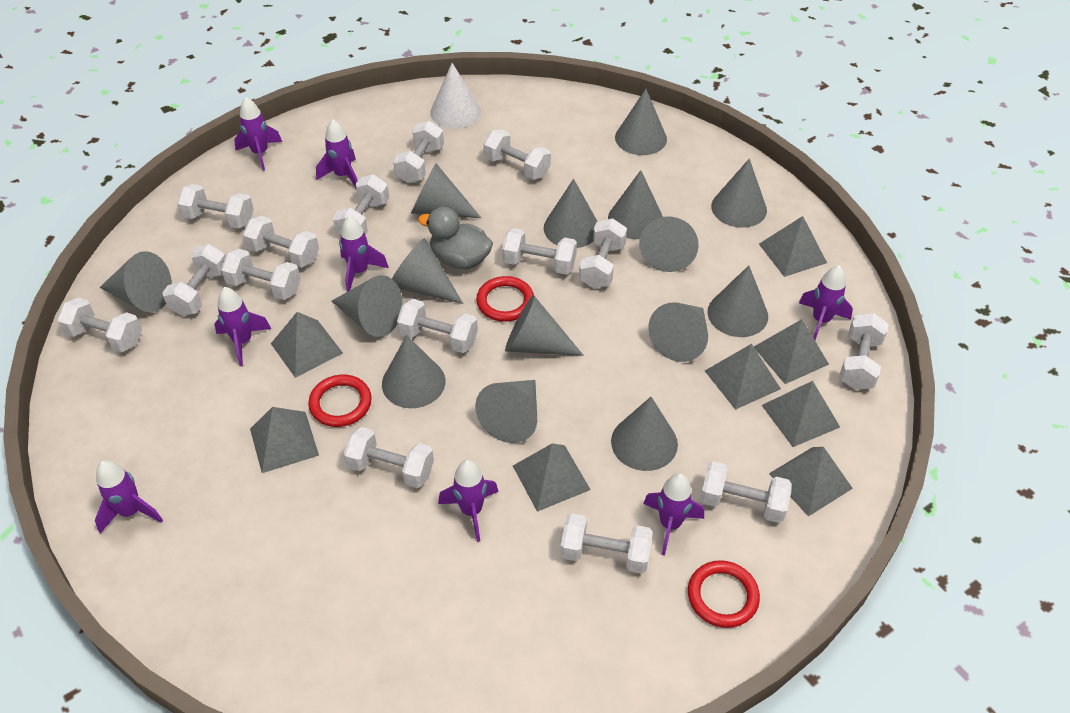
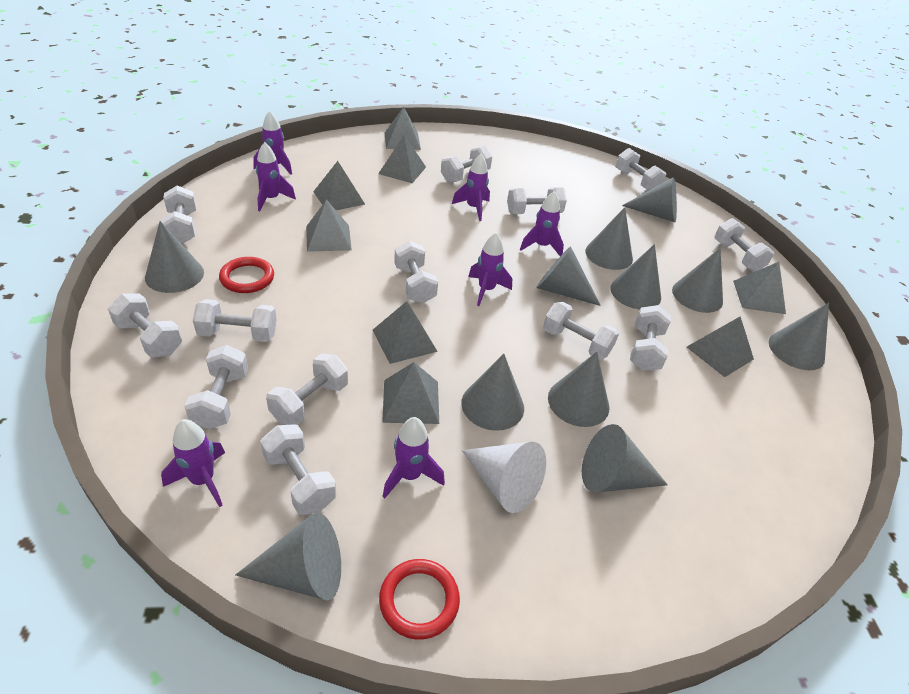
grey cone: [99,251,172,312] [332,275,402,337] [382,335,446,408] [392,238,463,304] [411,163,481,218] [475,380,537,443] [505,295,584,356] [544,179,598,248] [608,170,663,239] [611,397,678,471] [615,89,667,155] [639,216,699,272] [648,302,708,362] [708,266,768,337] [711,159,767,228] = 15 -> [145,221,204,293] [235,513,341,600] [461,354,524,431] [536,246,601,306] [548,352,609,427] [582,424,668,492] [585,207,633,270] [610,244,661,310] [622,177,677,222] [672,248,723,313] [769,303,829,370] = 11
grey duck: [418,207,493,269] = 1 -> none = 0
purple rocket: [95,461,163,534] [214,287,271,366] [234,97,282,171] [316,119,358,187] [339,216,389,292] [438,460,499,542] [643,473,704,555] [799,265,853,340] = 8 -> [161,419,225,507] [254,111,292,175] [256,142,296,211] [382,417,445,498] [452,154,490,221] [468,233,512,306] [520,191,564,256] = 7
red ring: [308,375,372,427] [476,276,534,322] [688,560,760,628] = 3 -> [219,257,274,293] [379,559,460,640] = 2
white dumbbell: [57,298,142,352] [162,244,225,316] [177,184,254,228] [221,249,301,300] [243,216,319,268] [333,174,389,235] [344,427,434,488] [393,121,444,183] [397,299,478,353] [484,129,551,180] [502,228,577,275] [560,513,653,574] [579,218,627,288] [700,461,792,523] [839,313,889,390] = 15 -> [108,294,183,358] [161,186,196,244] [184,345,248,429] [193,299,277,342] [260,424,336,515] [266,353,348,425] [394,241,438,304] [441,146,492,183] [507,187,567,214] [543,302,619,360] [616,148,666,190] [630,305,671,371] [714,218,774,272] = 13

